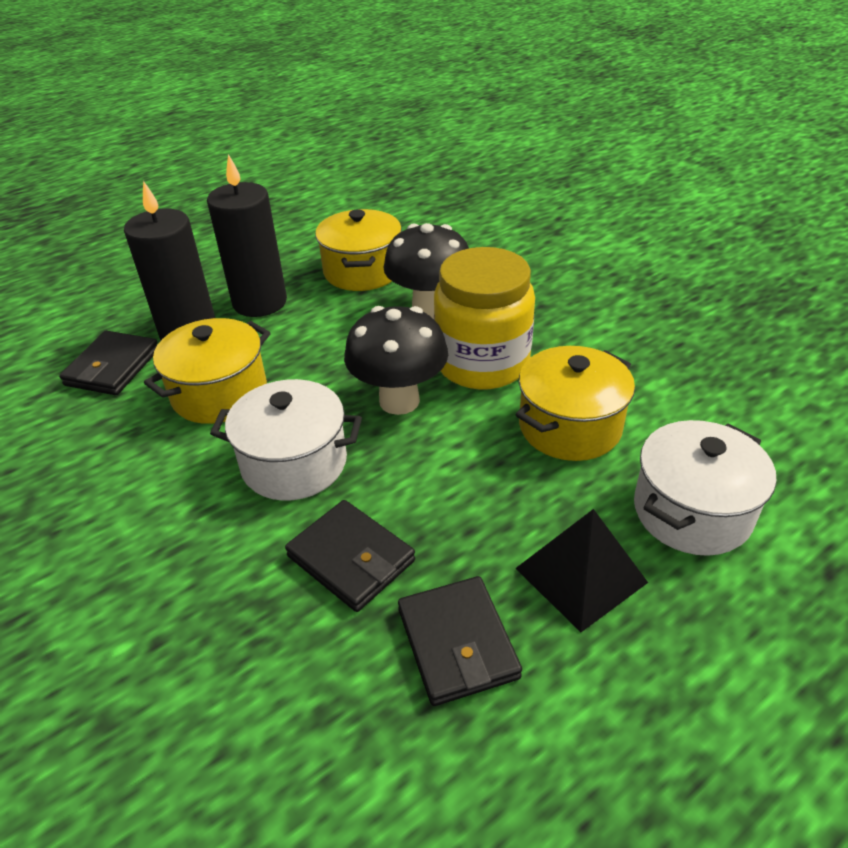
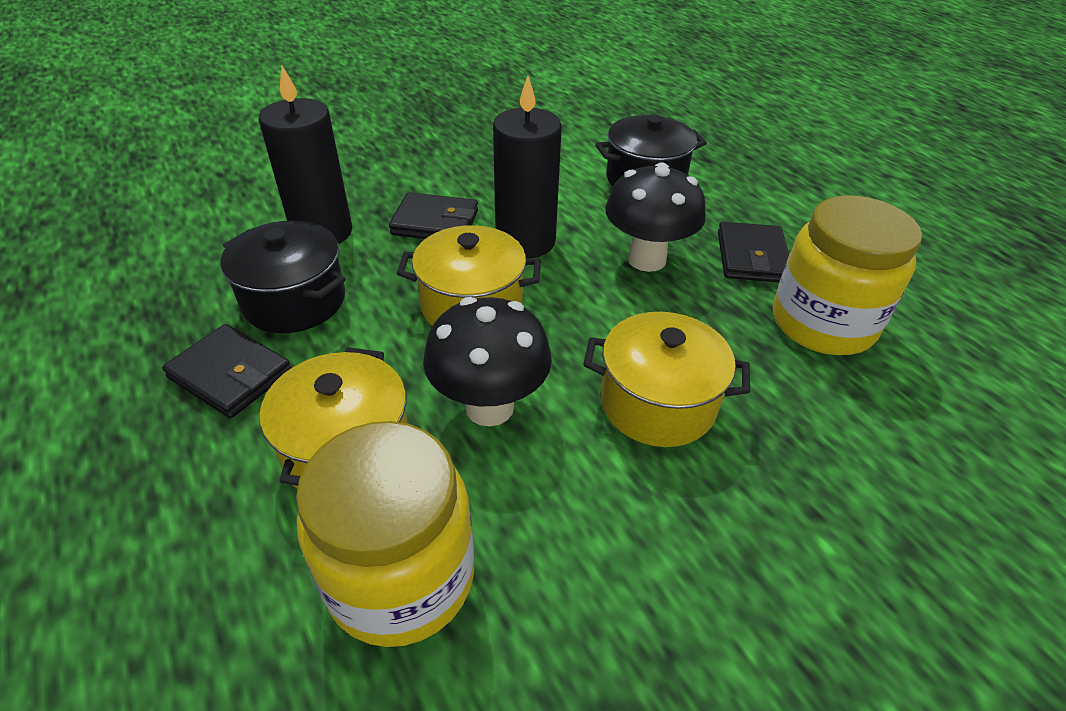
black pot: none = 0 -> [220,220,346,333] [595,114,707,186] = 2
black pyramid: [515,509,648,632] = 1 -> none = 0
white pot: [210,379,362,500] [634,420,776,556] = 2 -> none = 0
yellow jar: [434,247,535,390] = 1 -> [296,421,474,647] [773,196,922,355] = 2

